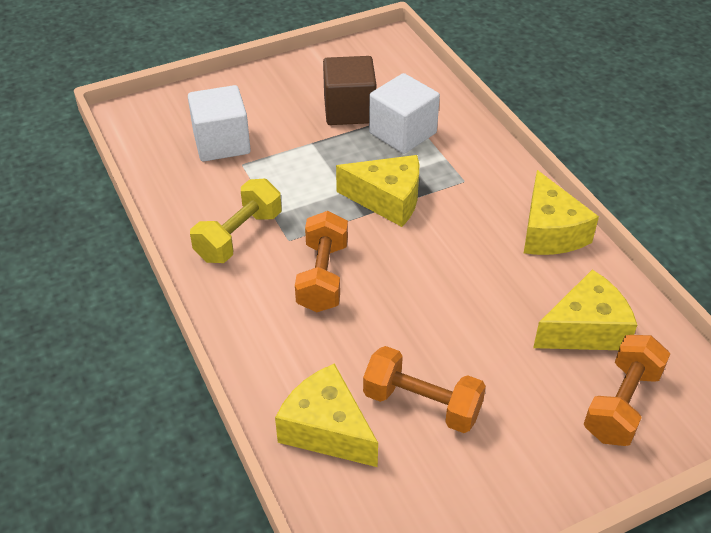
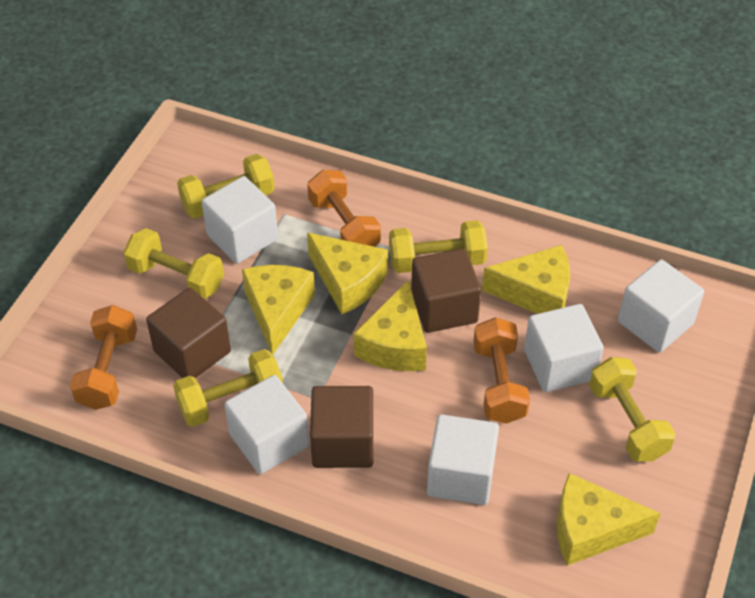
brown cube: [323,56,376,125] = 1 -> [146,288,231,378] [310,386,373,468] [411,248,481,333] = 3
white cube: [188,85,251,162] [369,73,440,154] = 2 -> [202,176,278,264] [224,375,309,474] [427,414,499,505] [524,304,604,392] [618,260,704,352] = 5
yellow cheese: [275,363,378,467] [336,155,419,227] [524,170,599,255] [533,269,637,350] = 4 -> [242,265,315,355] [307,232,388,314] [354,279,427,371] [482,245,570,314] [557,473,661,566] = 5
yellow dumbbell: [190,179,282,263] = 1 -> [123,228,224,299] [173,349,283,427] [177,154,275,219] [389,220,488,273] [589,357,676,462] = 5

